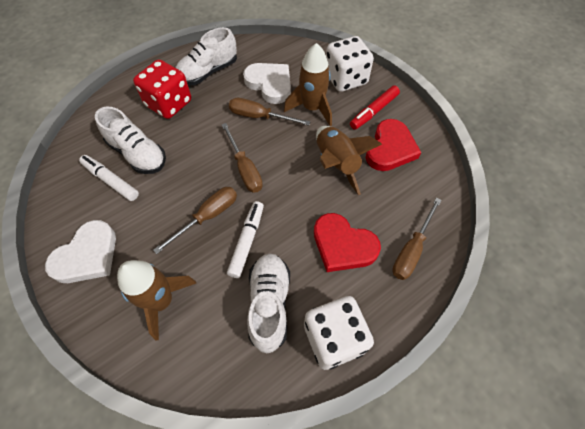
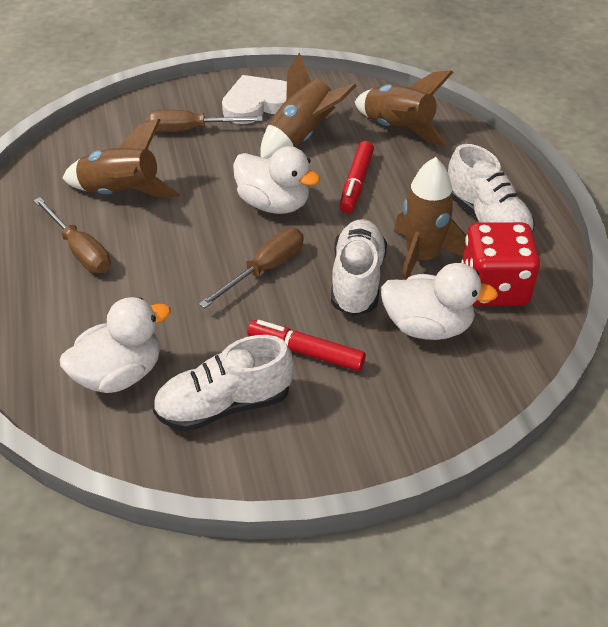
brown rocket: [117,260,196,340] [284,43,332,126] [316,126,382,195] = 3 -> [62,118,180,197] [260,52,356,159] [355,70,453,147] [394,157,466,280] = 4
brown screwdriver: [153,187,237,254] [221,123,263,192] [229,98,310,126] [392,198,441,280] = 4 -> [33,197,111,273] [146,110,263,132] [199,228,304,309] = 3
red heart: [314,213,381,272] [366,119,421,171] = 2 -> none = 0
red marker: [350,85,400,130] = 1 -> [247,320,366,371] [339,141,374,213] = 2
white dice: [304,296,374,370] [326,36,374,92] = 2 -> none = 0
white duck: none = 0 -> [60,297,171,393] [233,146,320,214] [381,263,498,340] = 3
white heart: [45,220,116,283] [243,63,291,104] = 2 -> [222,75,287,124] = 1
white marker: [79,155,139,201] [227,201,264,278] = 2 -> none = 0

